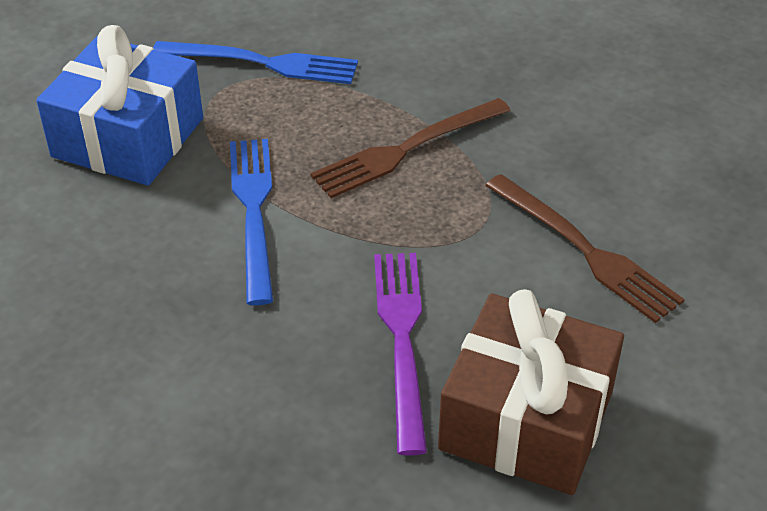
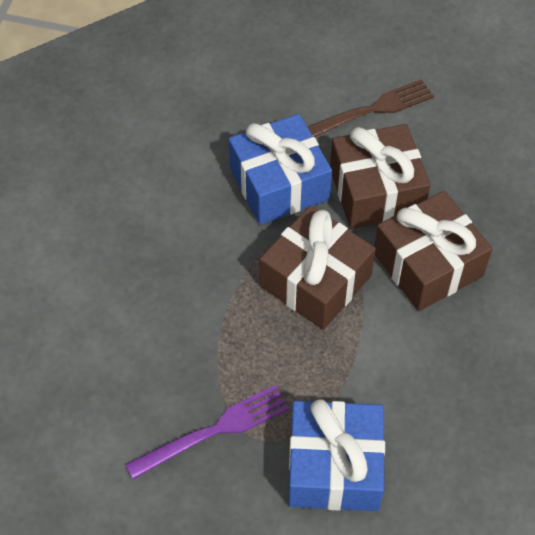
blue fork: [153,41,358,84] [230,139,273,305] = 2 -> none = 0
blue gift: [36,25,203,186] = 1 -> [229,114,332,225] [288,399,385,511] = 2
brown fork: [310,98,511,198] [485,174,685,323] = 2 -> [307,79,434,137] = 1
brown gift: [438,289,624,495] = 1 -> [260,206,376,330] [330,124,431,229] [374,191,492,311] = 3

